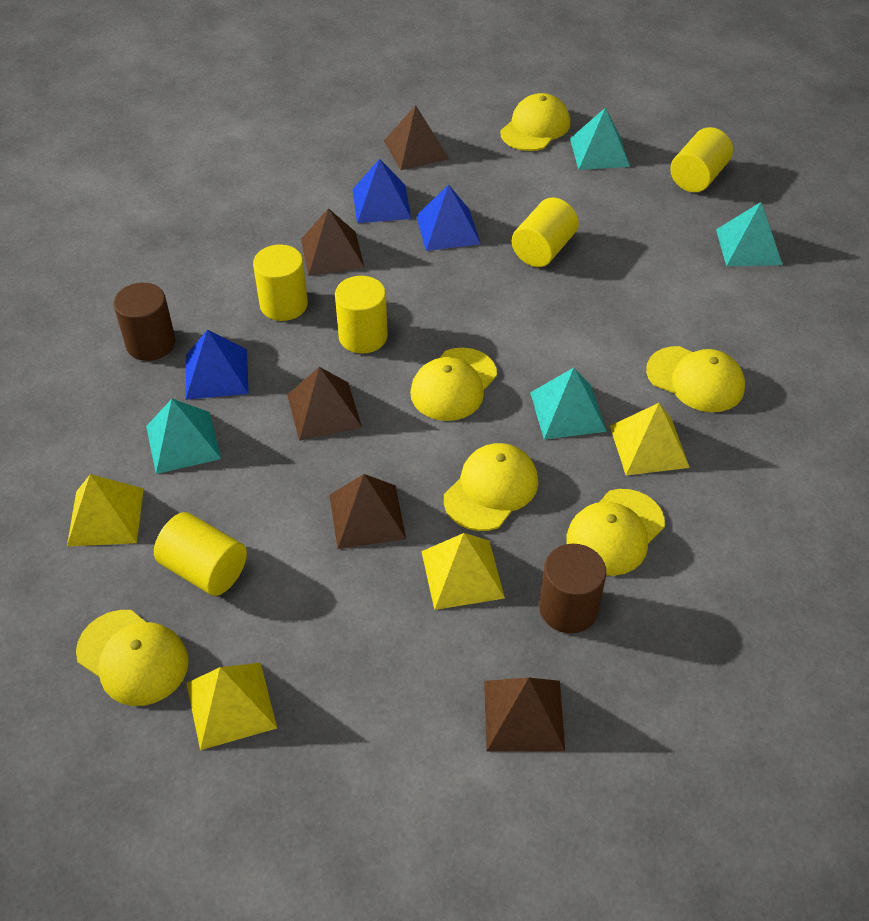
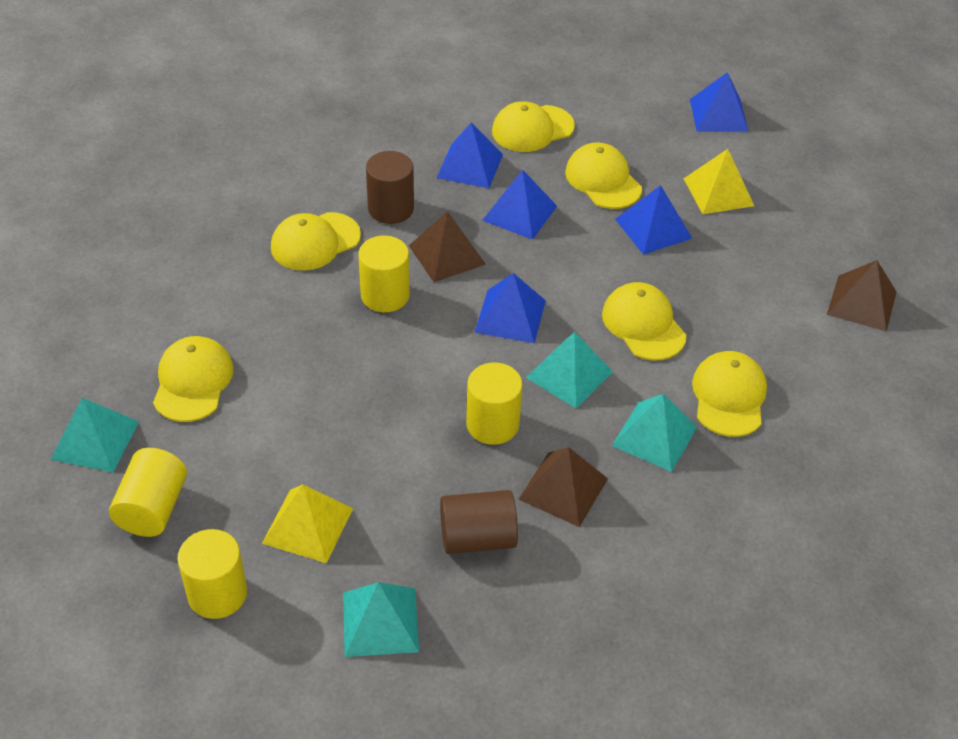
blue pyramid: [186,329,249,400] [353,159,411,223] [416,184,481,251] = 3 -> [437,123,503,188] [475,273,546,343] [482,170,557,240] [615,185,692,255] [690,72,749,132] = 5
brown pyramid: [287,367,362,441] [301,208,365,276] [329,474,406,549] [384,105,449,170] [484,678,565,751] = 5 -> [409,211,486,282] [518,447,608,527] [827,260,897,332] = 3
yellow cylinder: [154,512,247,596] [253,245,308,321] [335,276,388,354] [512,198,579,267] [670,127,733,192] = 5 -> [109,448,187,537] [177,529,247,619] [358,236,410,312] [466,362,523,445] = 4
yellow pyramid: [67,474,144,546] [186,663,277,750] [421,533,505,610] [610,403,690,475] = 4 -> [262,484,353,563] [683,149,754,214] = 2

